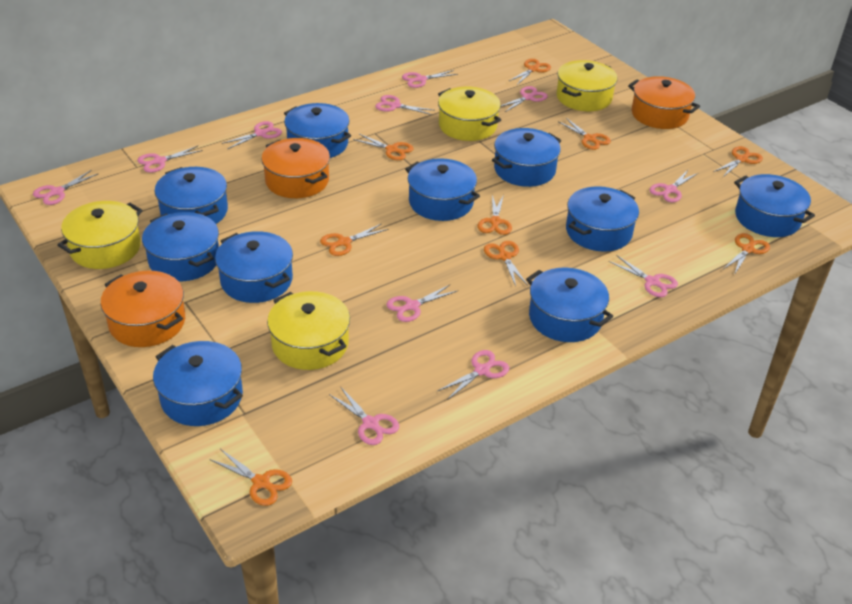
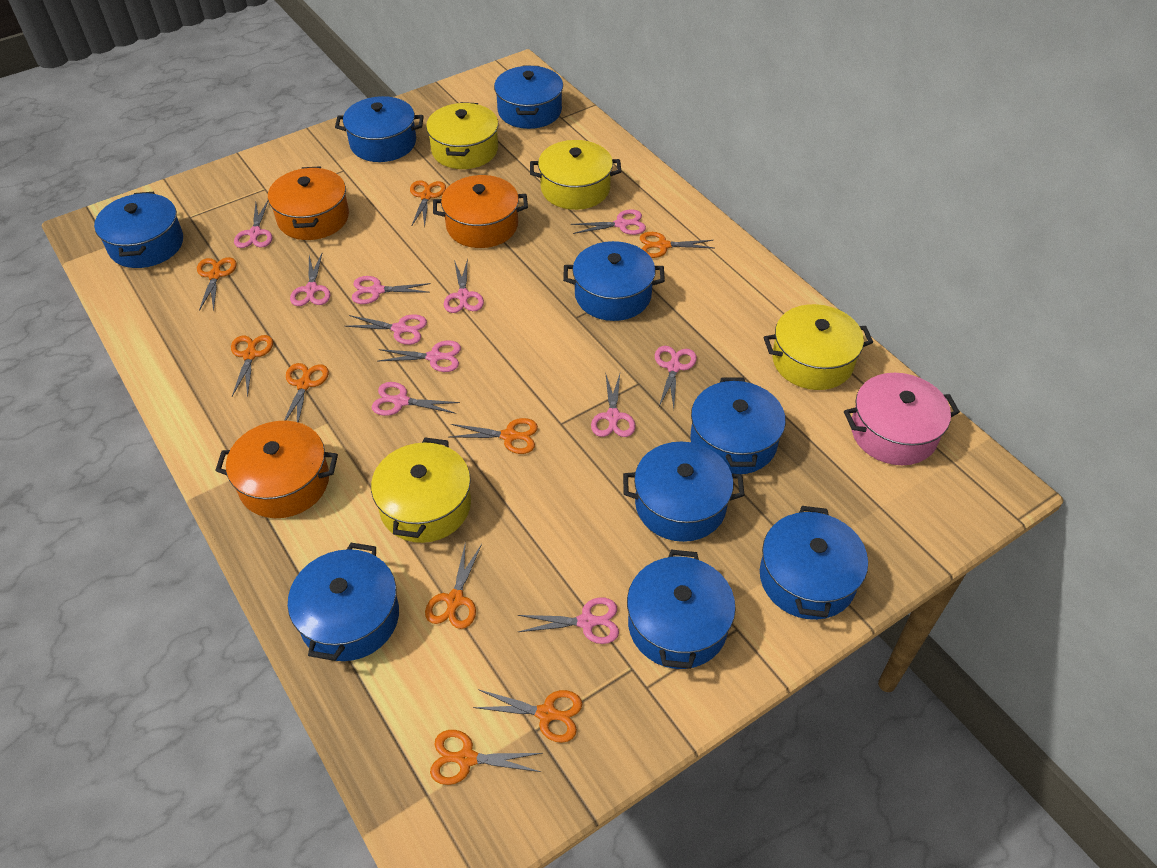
blue pot: [142,212,219,281] [153,341,243,426] [154,167,228,224] [215,231,293,303] [284,103,351,158] [405,158,480,221] [492,128,561,187] [526,267,613,342] [566,186,639,252] [734,174,815,237] = 10 -> [94,192,183,268] [288,543,399,661] [335,96,424,162] [494,66,563,129] [563,241,665,321] [623,442,745,542] [627,550,736,669] [690,377,786,474] [760,506,868,620] = 9
pink pot: none = 0 -> [844,373,960,465] = 1

